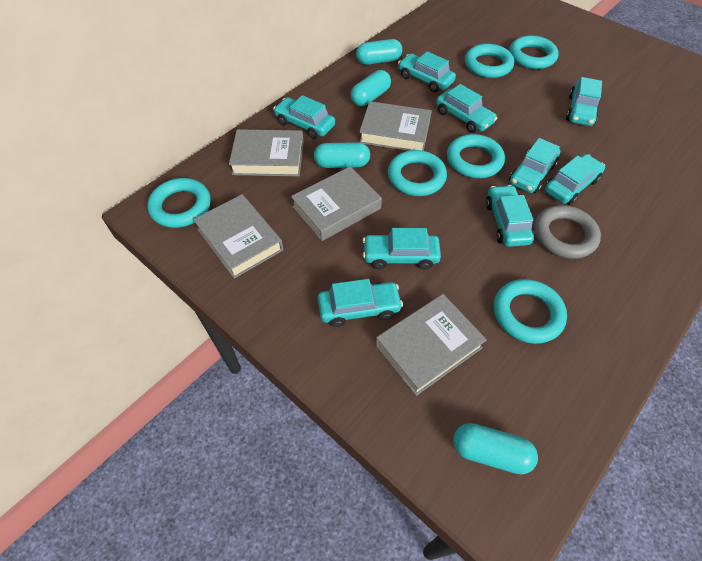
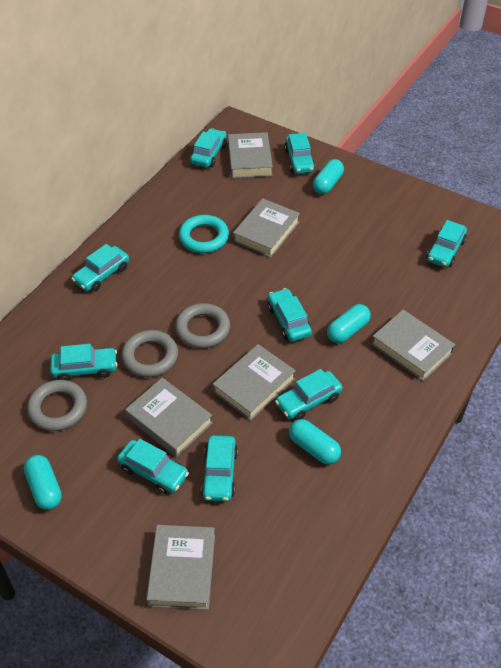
grey book: [193,194,283,279] [229,129,304,176] [291,166,382,241] [359,101,432,151] [375,294,487,396] = 5 -> [125,378,213,457] [146,525,215,610] [213,344,296,421] [228,132,273,178] [233,198,300,258] [371,310,455,381] = 6
grey ring: [534,205,601,259] = 1 -> [27,380,87,431] [121,330,178,377] [175,303,230,348] = 3
turquoise ring: [147,178,211,228] [388,150,447,196] [447,134,505,178] [465,44,514,78] [494,279,567,344] [509,35,559,69] = 6 -> [179,215,229,253] = 1

